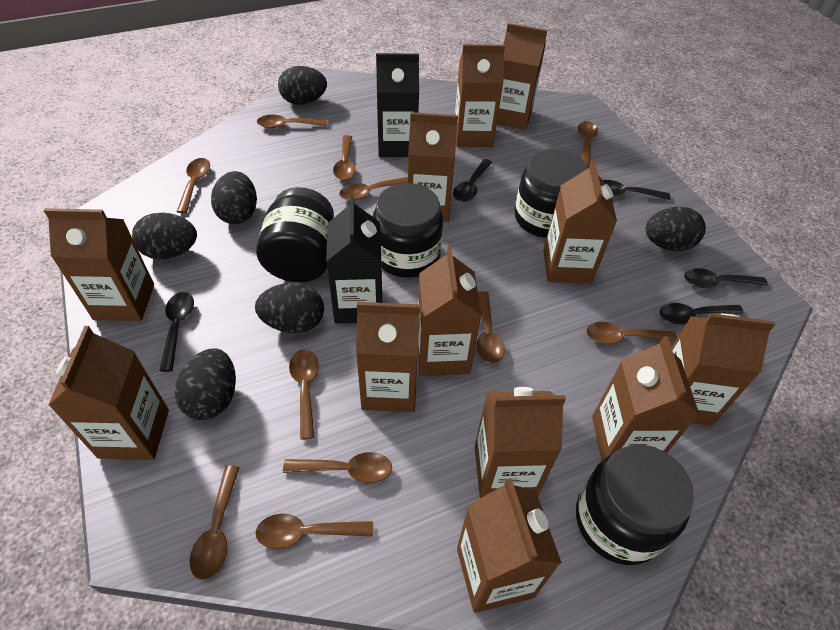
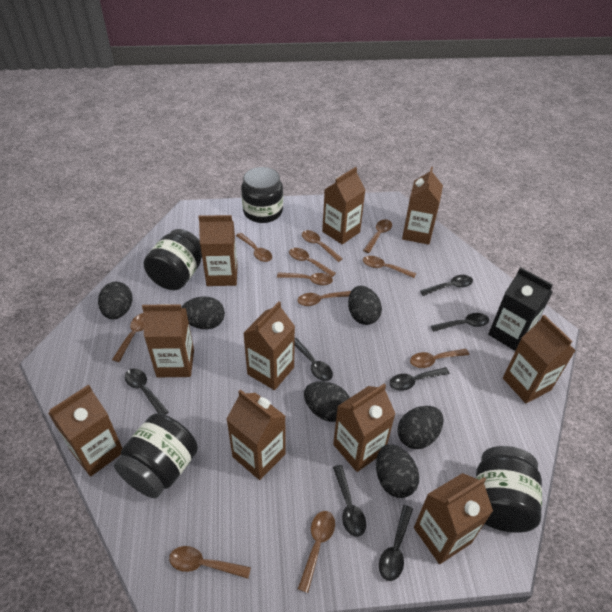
black carton: [326,196,383,324] [376,53,419,157] = 2 -> [488,267,553,351] = 1
black spoon: [159,292,194,372] [453,159,492,202] [603,180,670,200] [660,303,744,324] [684,268,768,288] = 5 -> [125,368,168,415] [294,338,333,381] [333,465,366,537] [379,505,413,581] [390,367,450,391] [420,275,473,296] [431,313,489,332] = 7
brown carton: [44,208,154,321] [48,326,169,460] [356,302,420,412] [408,112,458,222] [418,246,481,376] [455,44,505,147] [457,478,562,613] [475,387,566,498] [497,23,547,130] [543,160,617,284] [592,336,700,460] [671,313,775,426] = 12 -> [48,385,123,476] [142,304,194,377] [199,215,238,286] [226,389,286,480] [243,302,295,390] [322,167,365,244] [333,384,395,472] [402,167,443,245] [414,473,493,564] [503,315,576,403] = 10

